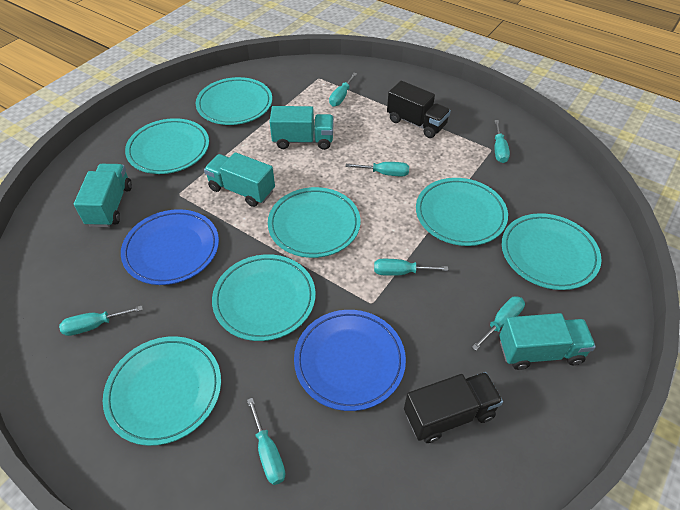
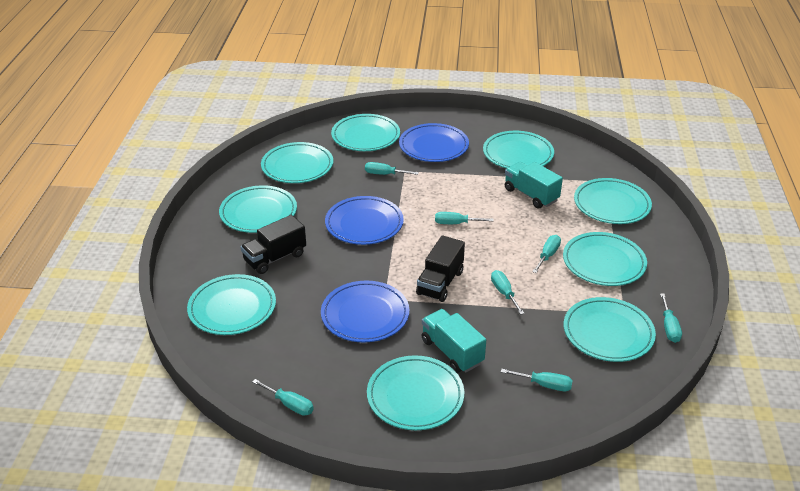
blue plate: [121,209,219,285] [294,310,406,411] = 2 -> [321,281,409,342] [325,196,404,245] [399,123,469,162] = 3
turquoise plate: [103,336,221,446] [125,118,209,174] [196,77,272,125] [212,254,316,341] [268,187,360,258] [416,178,508,246] [502,213,601,290] = 7 -> [187,274,276,335] [219,185,297,233] [261,142,333,183] [331,114,400,151] [367,355,464,430] [483,131,554,168] [563,232,647,286] [564,297,656,362] [574,178,652,224] = 9
turquoise truck: [74,164,132,227] [204,152,275,207] [269,106,334,150] [499,313,596,370] = 4 -> [422,309,486,373] [505,162,563,208] = 2

